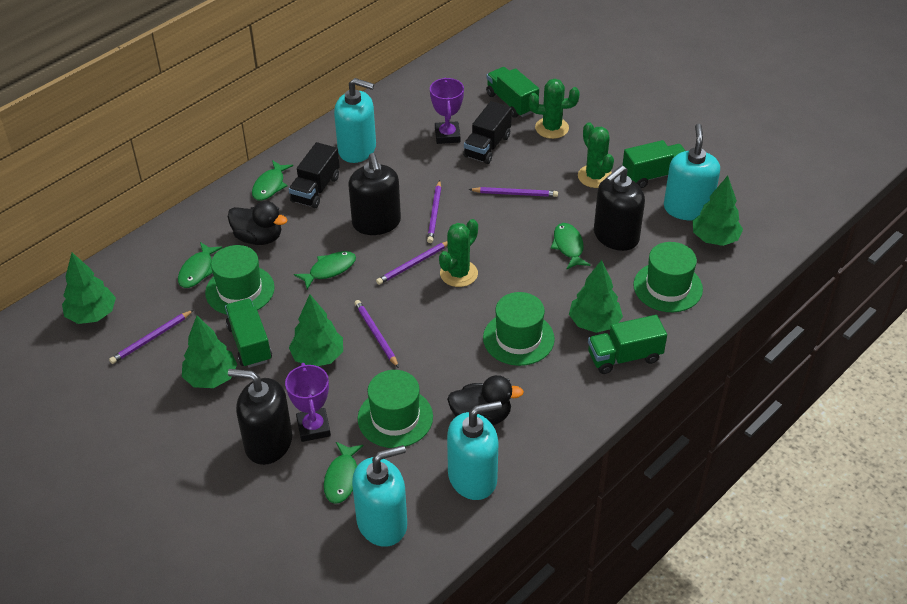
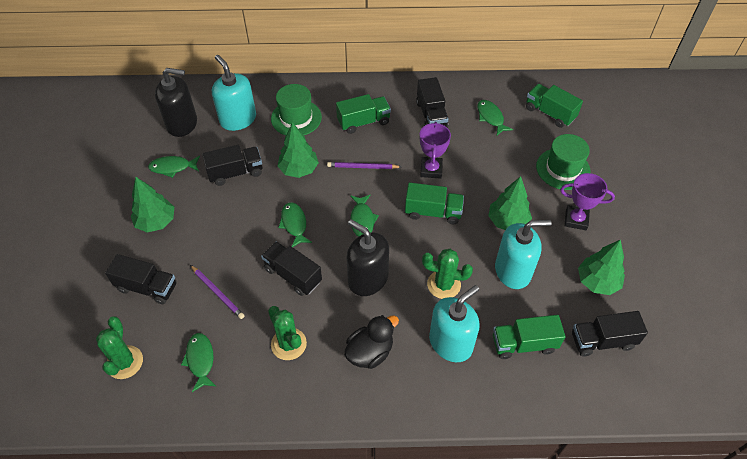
black duck: [228,201,288,245] [447,375,524,425] = 2 -> [344,315,399,369] = 1
black soap dispenser: [228,369,292,465] [348,153,401,235] [594,165,645,251] = 3 -> [155,68,197,137] [347,219,389,296] = 2
black truck: [289,142,340,209] [463,101,512,164] = 2 -> [105,254,177,304] [202,145,262,186] [261,241,322,296] [416,77,448,128] [572,311,648,357] = 5
green hat: [205,245,275,315] [358,370,433,448] [483,292,555,366] [633,242,703,312] = 4 -> [271,84,322,135] [536,134,591,190] = 2
green tree: [62,253,116,324] [182,316,237,388] [289,294,343,366] [569,260,623,333] [693,176,743,246] = 5 -> [131,177,174,233] [278,122,319,178] [488,176,532,230] [578,239,625,295] = 4
purple pencil: [109,310,193,364] [354,300,399,368] [376,241,447,285] [427,180,441,243] [469,187,558,197] = 5 -> [190,265,245,319] [327,162,401,169] = 2
turquoise soap dispenser: [334,78,376,163] [352,445,407,547] [447,401,502,500] [664,124,720,220] = 4 -> [212,55,256,131] [429,285,480,362] [495,220,552,289] = 3

